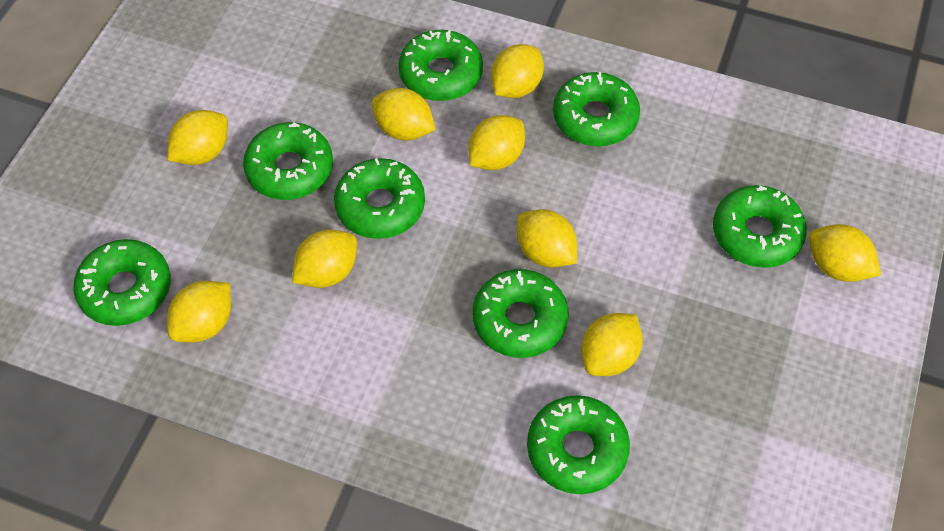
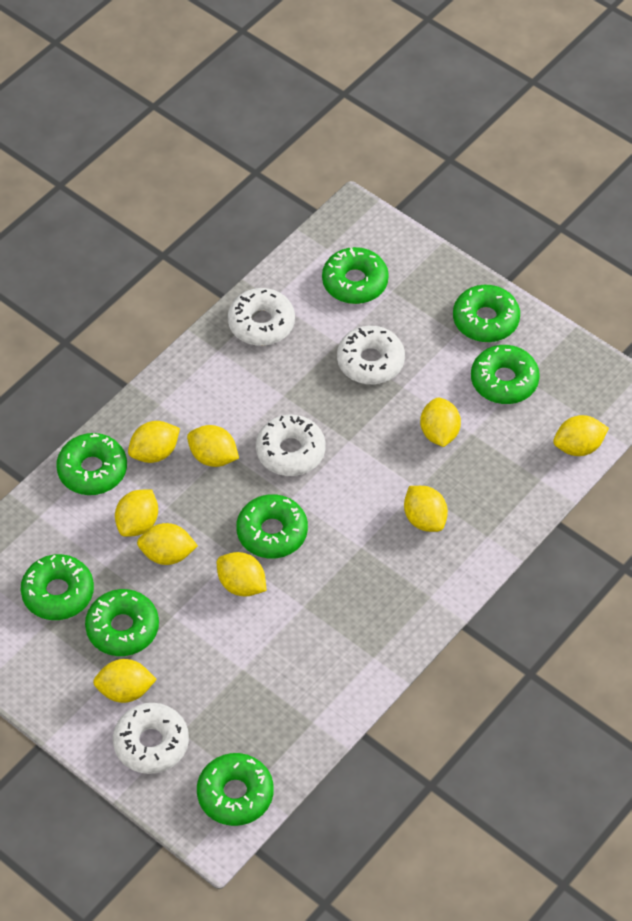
white donut: none = 0 -> [113,703,189,774] [228,288,295,346] [256,415,326,476] [337,326,405,384] = 4

